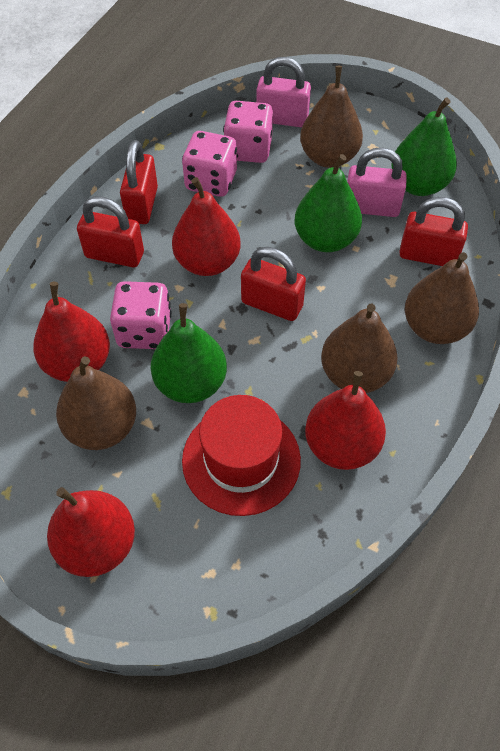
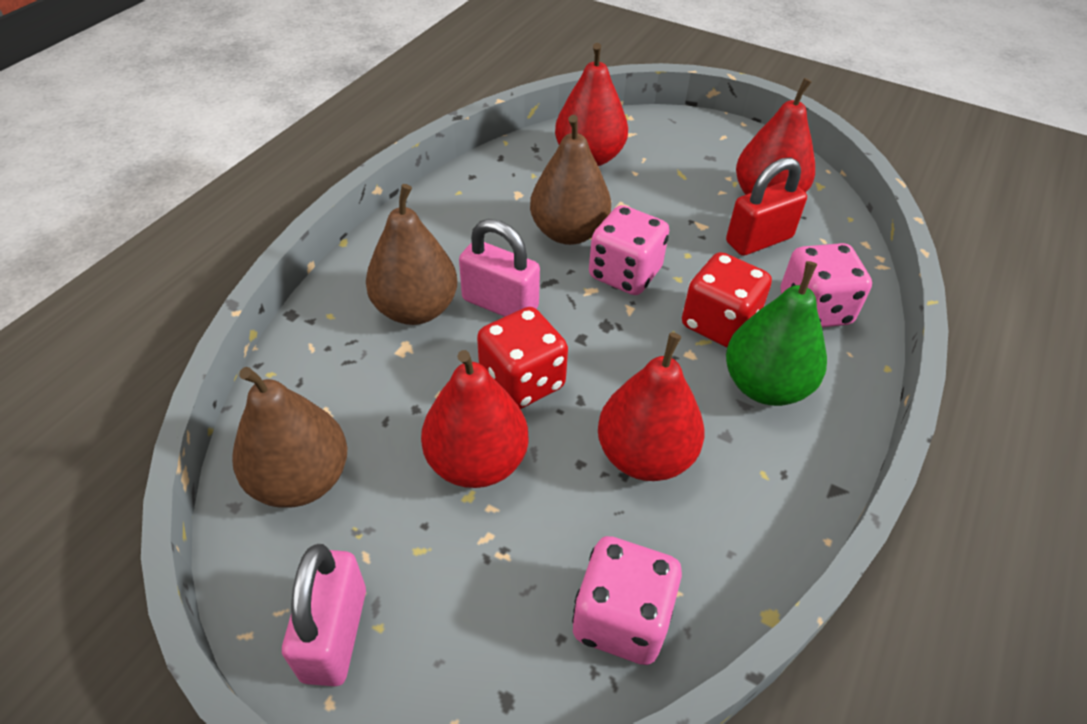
brown pear: [56,356,136,450] [300,66,363,168] [321,303,398,393] [405,252,479,344] = 4 -> [232,367,347,508] [366,184,457,325] [530,115,611,245] = 3
green pear: [151,303,227,403] [295,154,362,252] [391,97,457,196] = 3 -> [726,261,827,406] = 1
red dice: none = 0 -> [477,307,568,409] [682,252,772,347] = 2
red hat: [182,395,301,516] = 1 -> none = 0
red padlock: [77,196,144,267] [120,140,158,224] [241,247,306,321] [399,197,468,266] = 4 -> [726,157,807,256] = 1

